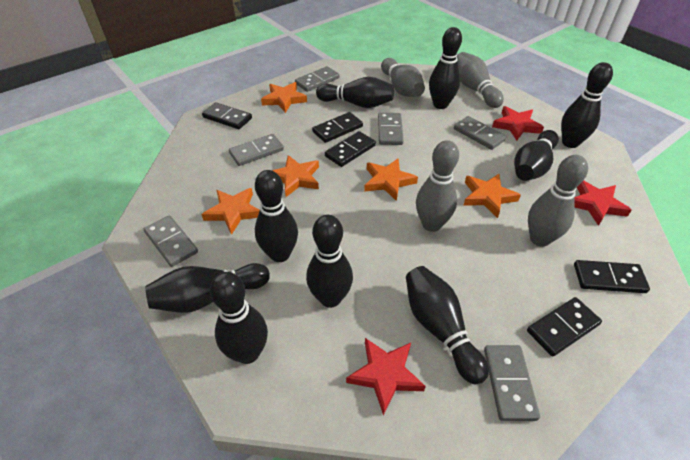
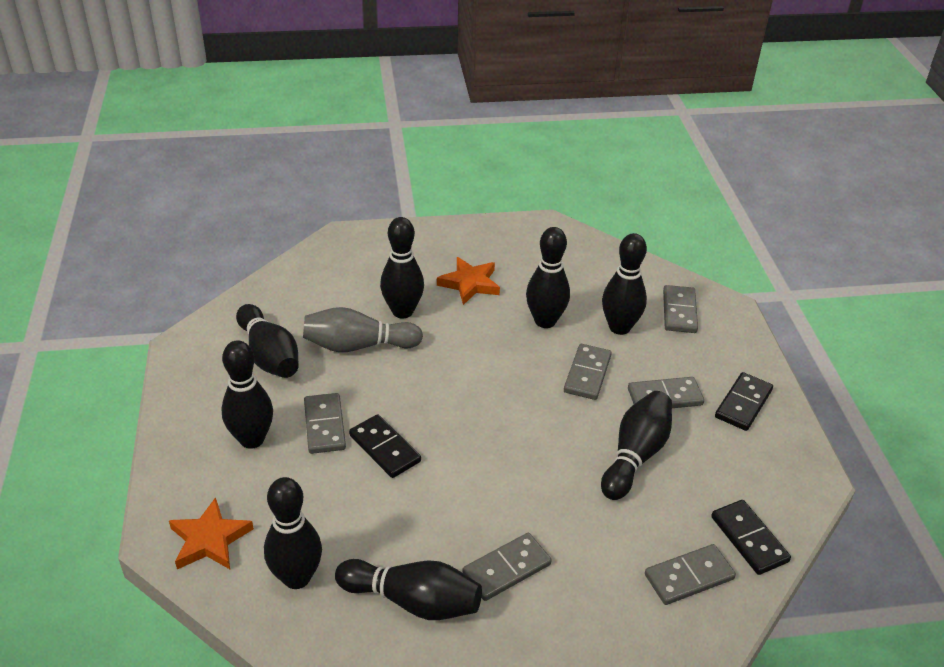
black bowling pin: [145,263,270,313] [210,272,268,364] [255,170,298,262] [306,215,353,308] [316,77,394,108] [406,266,489,384] [429,27,462,109] [514,130,559,181] [561,62,613,148] = 9 -> [221,340,273,449] [236,304,299,378] [264,477,322,589] [335,559,482,620] [380,217,424,318] [526,227,570,328] [601,391,672,500] [602,233,647,335] = 8
black domino: [202,102,252,129] [312,112,363,143] [325,131,376,167] [527,297,602,356] [574,260,650,293] = 5 -> [349,414,421,478] [711,500,791,575] [715,372,773,431] = 3
grey bowling pin: [381,58,425,97] [416,140,459,232] [456,52,504,108] [528,155,588,247] = 4 -> [303,307,423,352] = 1
orange star: [201,188,260,235] [261,82,307,113] [272,155,319,197] [364,158,418,201] [463,174,521,218] = 5 -> [169,497,254,569] [437,257,500,305] = 2
red star: [346,338,426,415] [492,106,544,140] [574,180,632,226] = 3 -> none = 0

